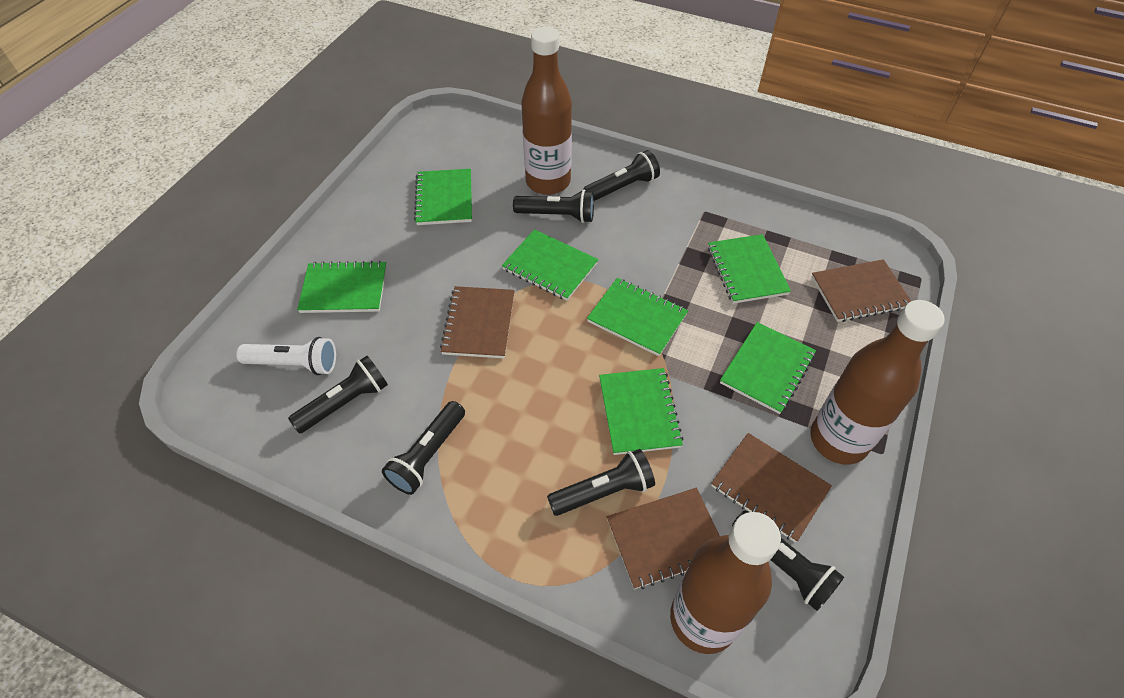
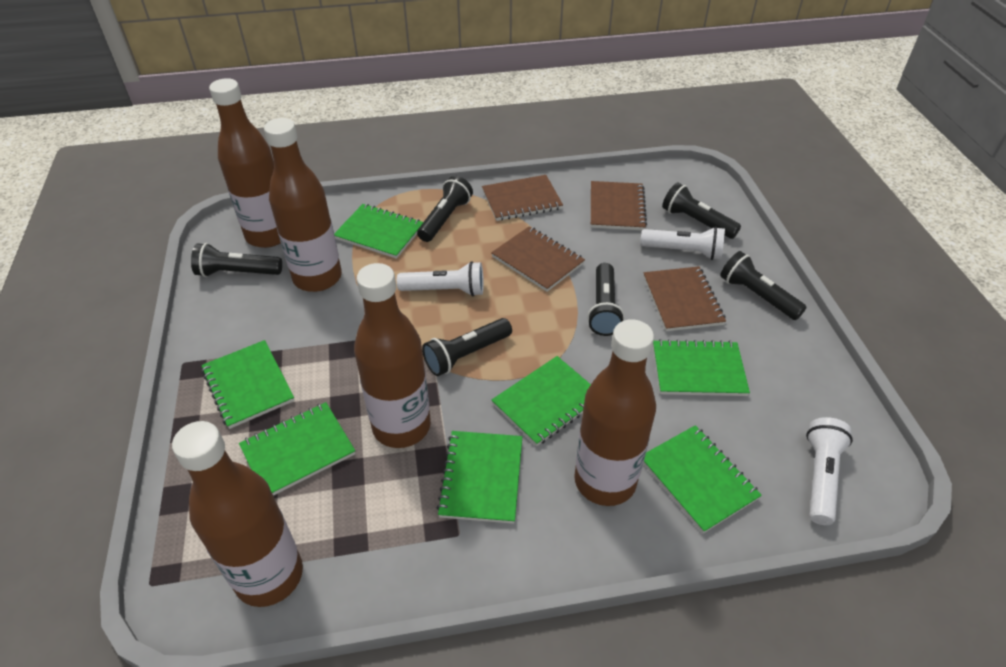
brown bottle: [521,27,572,195] [670,512,781,654] [810,300,945,465] = 3 -> [172,421,303,607] [209,78,281,248] [264,118,342,292] [354,263,431,448] [574,319,656,506] = 5
white flashlight: [236,337,336,375] = 1 -> [397,261,484,296] [640,227,725,260] [806,417,853,525] = 3

